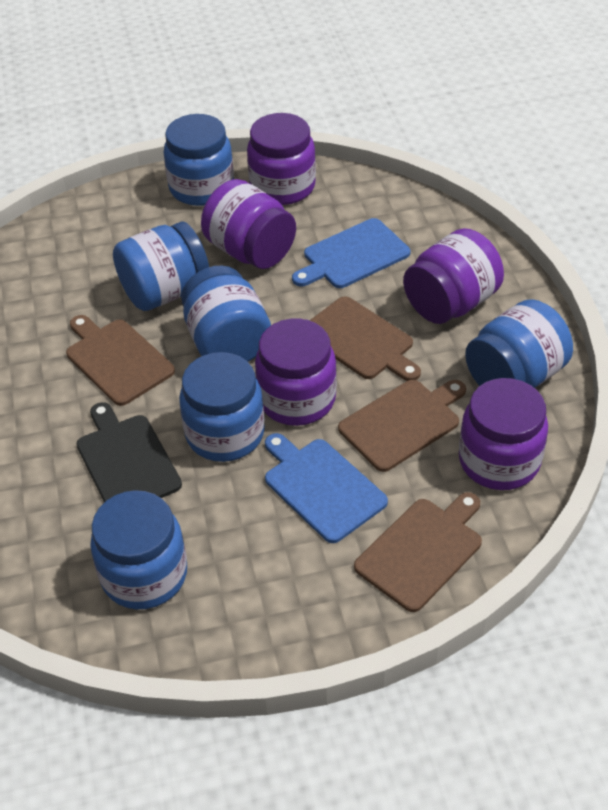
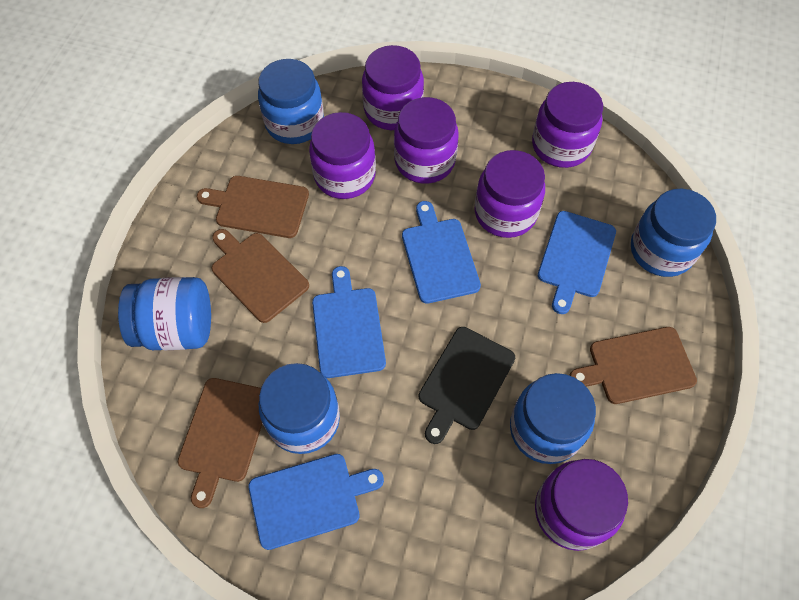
blue cutting board: [265,433,388,543] [292,218,410,288] = 2 -> [249,454,384,550] [312,266,386,378] [402,201,481,304] [538,211,616,314] = 4
blue jar: [90,490,187,609] [113,221,209,311] [163,114,234,206] [179,352,265,462] [181,266,271,362] [465,299,573,388] = 6 -> [118,277,211,350] [258,59,324,144] [259,363,340,454] [510,373,596,464] [631,189,716,277] = 5
purple jar: [201,179,296,269] [247,113,316,205] [255,318,337,426] [403,228,504,324] [459,378,548,490] = 5 -> [309,112,376,199] [362,45,424,130] [394,97,459,184] [474,150,545,238] [532,82,603,168] [535,459,628,551] = 6

